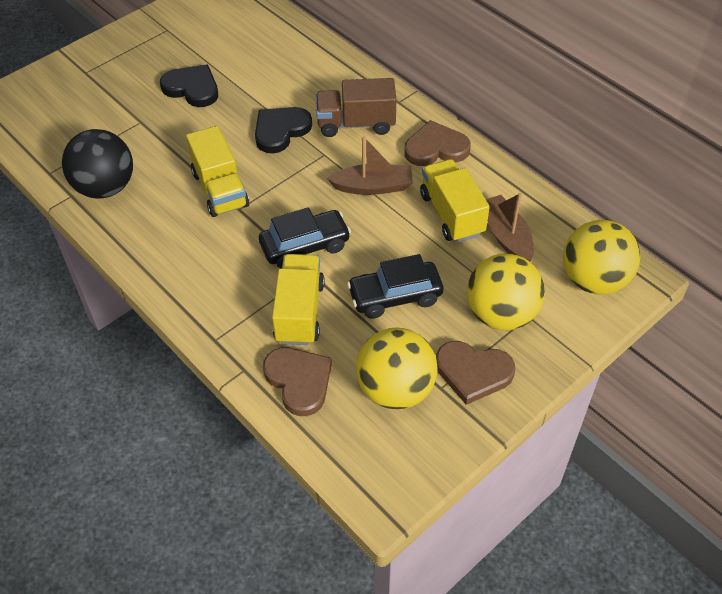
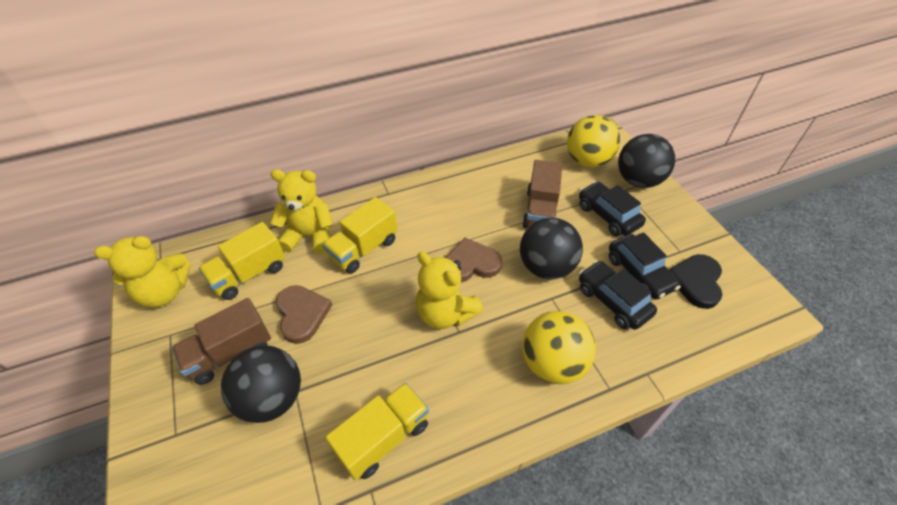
black ball: [62,129,133,199] = 1 -> [221,345,301,423] [520,218,583,279] [618,134,675,188] = 3
black car: [259,207,351,268] [347,254,443,319] = 2 -> [579,181,646,236] [579,260,657,330] [609,232,681,300] = 3
black heart: [160,65,218,107] [255,107,312,153] = 2 -> [669,254,723,309] = 1
brown boat: [327,136,413,195] [486,193,534,261] = 2 -> none = 0
brown heart: [263,348,332,416] [404,120,471,166] [436,341,515,405] = 3 -> [276,285,332,344] [446,238,502,283] = 2
brown truck: [316,78,396,137] = 1 -> [172,298,271,385] [522,160,562,228] = 2
yellow ball: [356,327,438,409] [467,253,545,331] [563,220,640,295] = 3 -> [522,311,596,384] [567,115,620,168] = 2
yellow teddy bear: none = 0 -> [94,236,190,307] [270,169,333,254] [416,252,483,329] = 3

